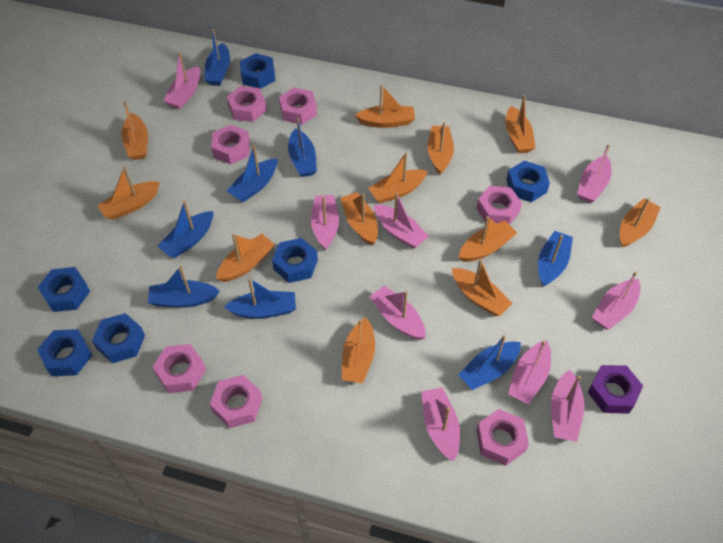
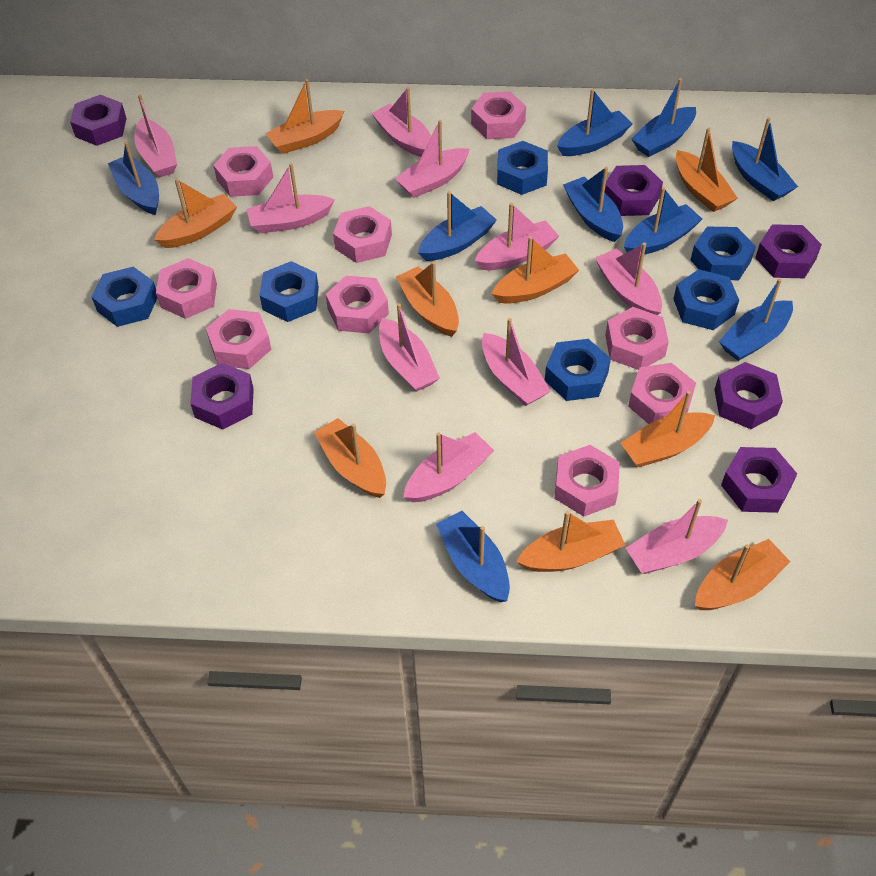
blue boat: [148,266,220,308] [157,200,214,258] [204,29,230,86] [224,278,296,319] [227,145,277,202] [288,118,317,177] [458,335,521,390] [538,231,573,287] = 8 -> [108,142,159,215] [418,191,497,261] [436,511,510,602] [557,89,633,156] [563,167,623,242] [624,187,702,255] [632,78,696,157] [719,278,793,361] [732,117,798,201] = 9
orange boat: [98,166,160,220] [121,101,148,160] [216,234,275,282] [341,192,378,245] [342,318,375,383] [355,85,415,128] [368,152,428,204] [428,122,454,175] [452,259,513,316] [459,216,517,262] [506,95,535,153] [620,198,661,248] = 12 -> [154,178,237,248] [265,79,344,154] [314,418,386,498] [396,261,459,337] [492,236,579,304] [516,511,625,572] [621,391,715,467] [676,128,738,212] [695,539,791,610] = 9
pink boat: [163,52,200,109] [311,195,339,250] [369,286,426,340] [374,192,429,249] [422,387,460,462] [508,340,551,404] [551,370,584,442] [577,144,611,203] [592,271,641,329] = 9 -> [135,95,177,177] [246,163,335,233] [372,87,431,157] [379,303,440,392] [395,120,469,198] [403,432,494,502] [475,203,559,270] [482,318,551,406] [595,243,662,315] [626,499,728,574] = 10
pink nut: [152,344,206,393] [210,375,263,428] [211,125,250,164] [227,86,267,122] [279,87,317,125] [476,186,522,225] [476,409,529,466] = 7 -> [156,258,217,319] [206,309,271,369] [213,146,273,197] [326,276,389,333] [333,206,392,263] [471,91,526,139] [554,445,620,517] [605,307,669,370] [628,363,696,424] = 9
purple nut: [588,365,643,414] = 1 -> [70,95,127,146] [190,363,254,429] [604,165,663,216] [714,362,783,429] [721,447,797,513] [755,224,822,278] = 6

